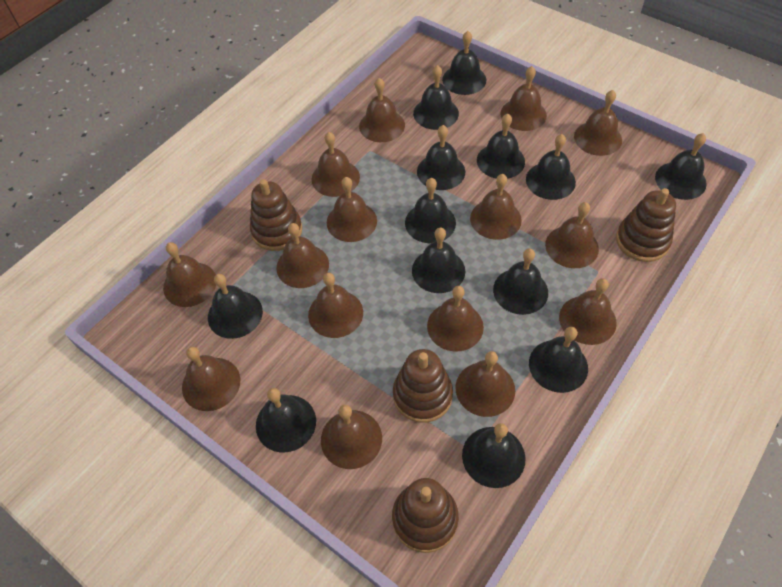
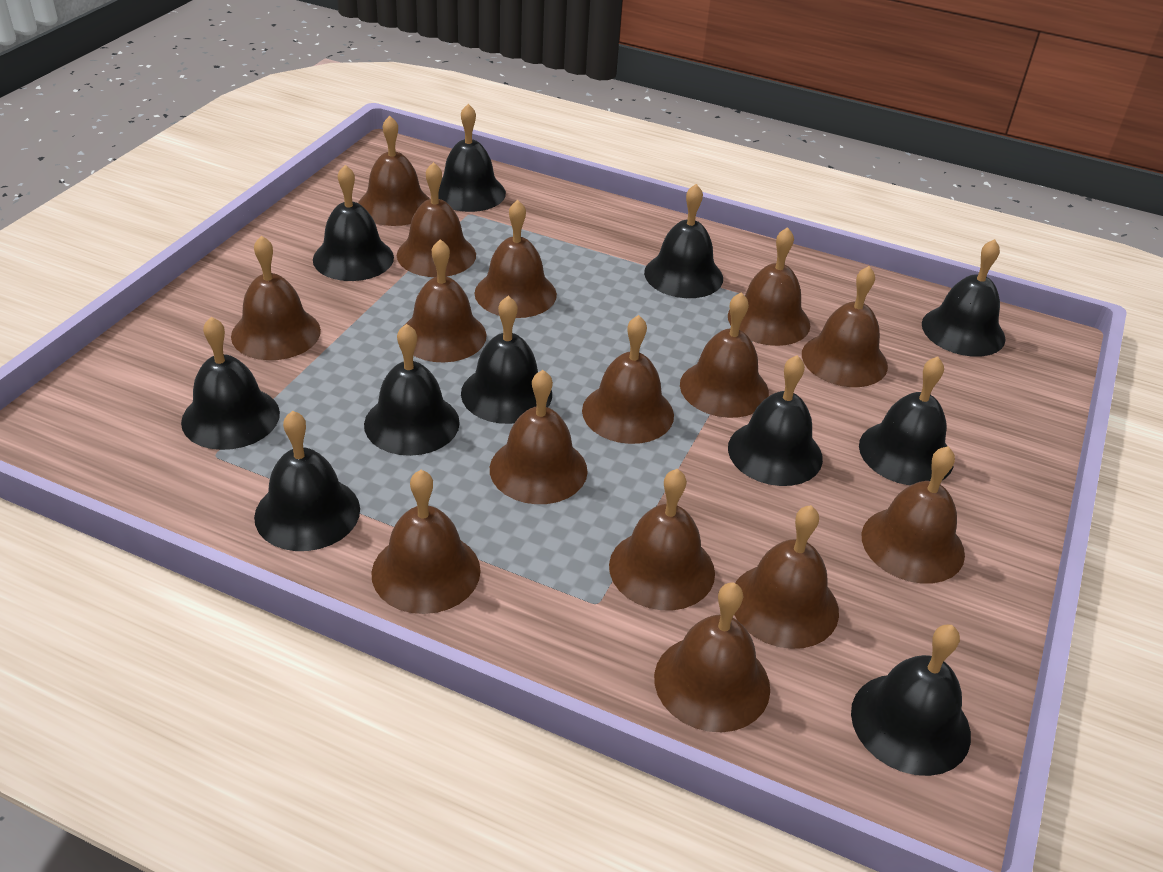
black bell: [208,274,263,339] [256,388,316,453] [405,178,456,243] [412,228,465,293] [413,65,459,130] [417,125,465,190] [442,31,486,95] [462,423,525,488] [477,114,525,179] [493,249,548,315] [526,134,576,200] [529,327,588,393] [655,133,707,200] = 13 -> [181,317,280,450] [254,411,360,551] [313,165,394,281] [364,324,460,456] [438,104,506,212] [461,296,552,424] [644,184,723,298] [728,355,823,486] [851,625,971,776] [859,357,954,485] [922,239,1006,357] = 11
brown stacking toy: [250,179,302,251] [392,478,459,553] [393,349,453,423] [616,188,676,262] = 4 -> none = 0

